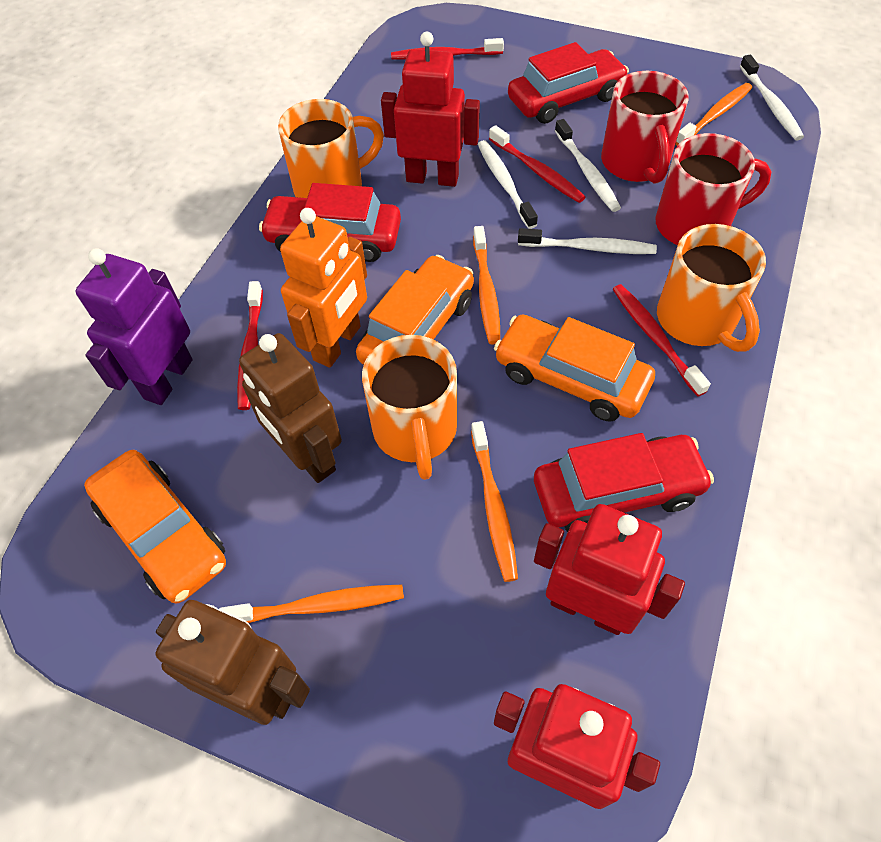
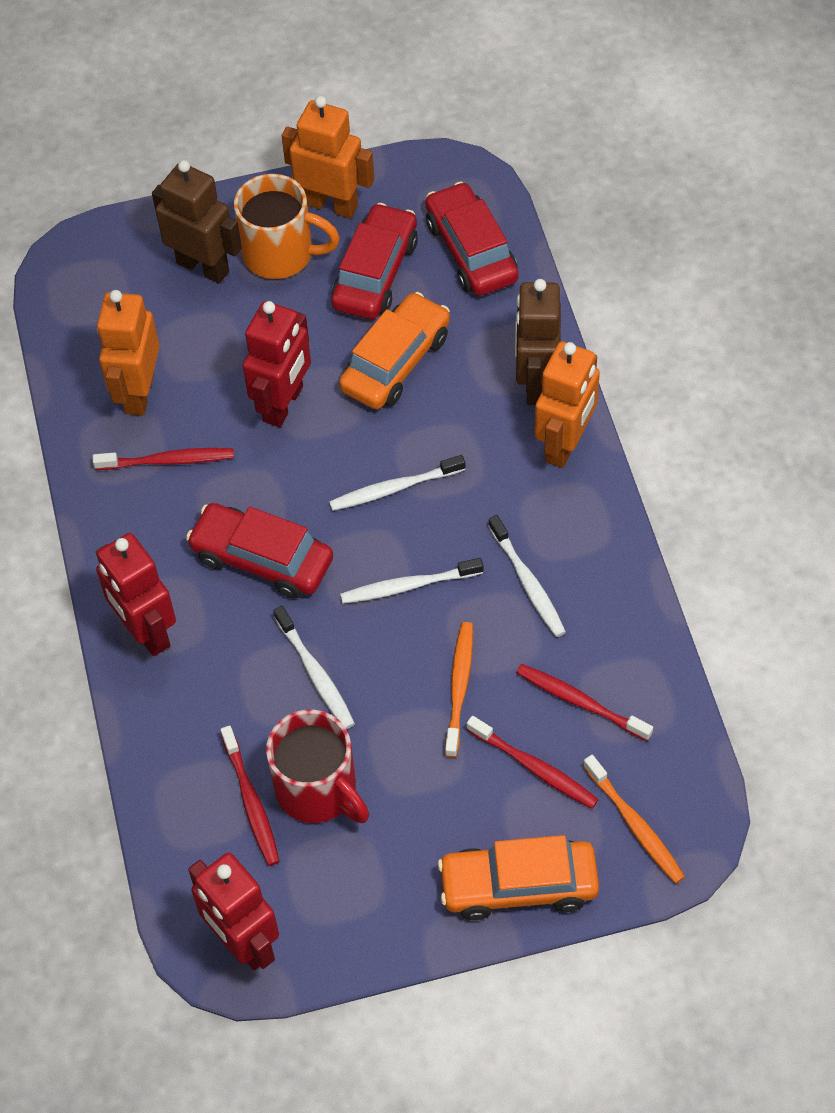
orange car: [84,450,226,603] [356,255,474,365] [494,314,655,422] = 3 -> [339,292,450,409] [438,835,599,920] = 2
orange mug: [278,99,384,198] [362,335,457,480] [657,224,766,352] = 3 -> [234,174,340,279] = 1
orange robot: [280,208,367,368] = 1 -> [97,290,160,416] [282,96,374,219] [535,341,600,468] = 3
orange toothbrush: [219,585,404,623] [471,421,518,582] [473,226,500,345] [676,83,752,146] = 4 -> [445,622,473,758] [583,755,685,884] = 2
purple robot: [75,248,193,405] = 1 -> none = 0
red mug: [601,71,688,184] [655,133,772,245] = 2 -> [266,710,369,823] = 1

